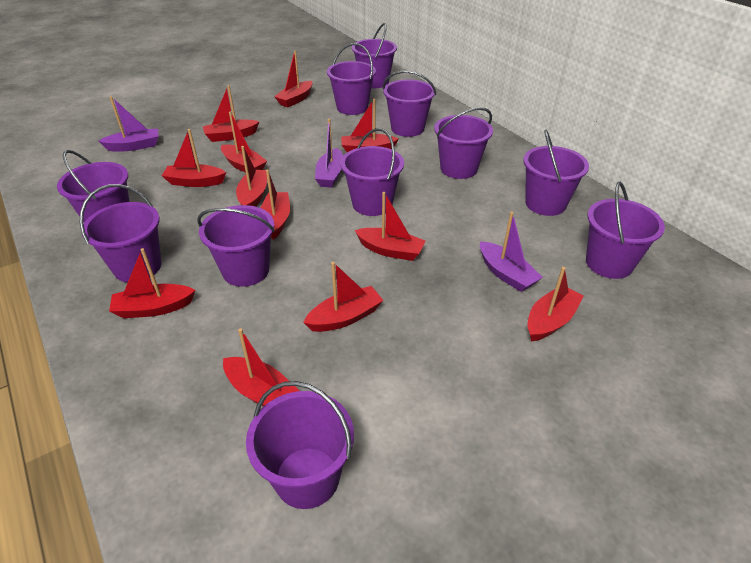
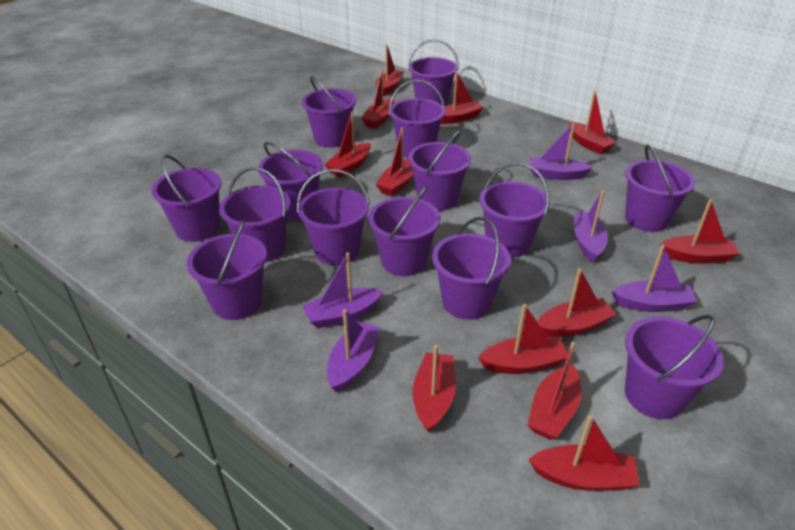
purple boat: [99,96,158,152] [315,119,343,188] [480,212,543,292] = 3 -> [302,252,383,328] [327,309,380,393] [530,123,593,180] [574,190,608,262] [612,245,697,312] = 5
purple bucket: [57,150,130,222] [79,184,161,282] [197,205,275,287] [246,381,354,509] [327,43,376,115] [340,128,404,216] [352,23,397,88] [383,71,436,137] [434,107,493,179] [523,130,589,216] [586,182,665,279] = 11 -> [152,155,222,242] [187,220,267,320] [219,167,291,262] [258,142,323,220] [297,169,370,265] [302,76,356,148] [368,186,441,276] [389,80,445,158] [408,39,459,106] [408,130,471,211] [432,217,511,320] [479,163,550,258] [625,145,695,232] [625,315,724,419] = 14

